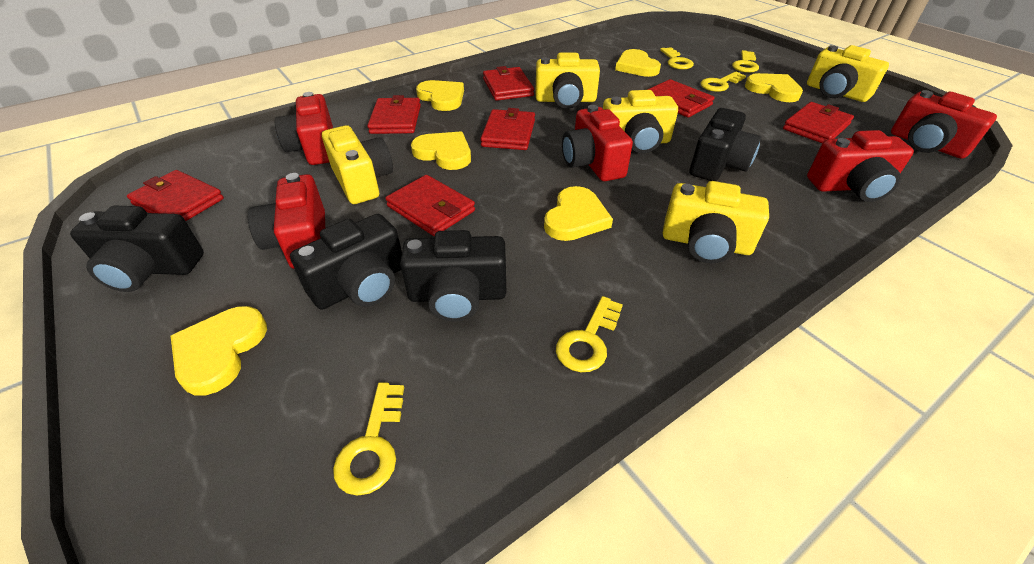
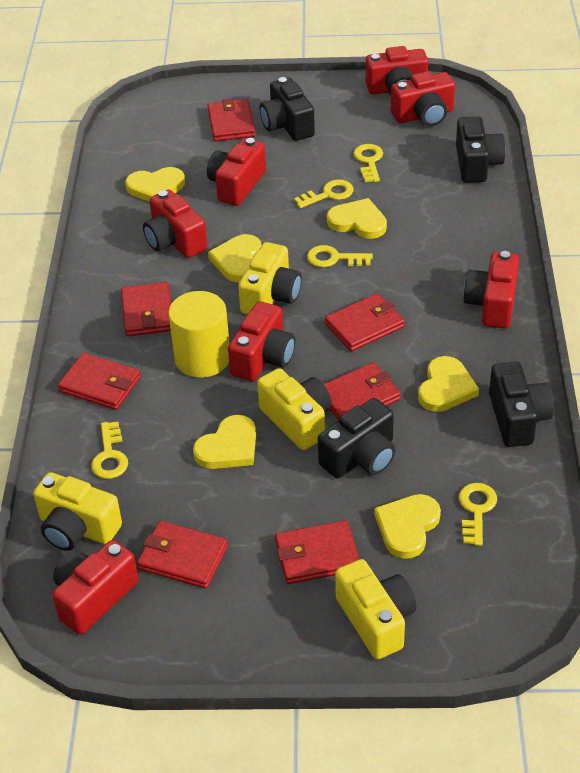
red camera: [248,173,325,269] [274,92,333,165] [562,105,633,181] [807,130,914,202] [891,90,997,159] = 5 -> [52,540,139,635] [143,189,207,258] [207,138,266,206] [228,301,295,381] [366,46,428,96] [391,71,455,127] [463,251,519,328] = 7
yellow camera: [322,125,393,204] [536,53,600,109] [603,90,678,154] [663,181,769,263] [807,45,889,102] = 5 -> [33,472,122,551] [238,242,302,314] [257,368,332,450] [335,559,416,659] = 4
yellow cylinder: none = 0 -> [168,291,229,378] = 1

